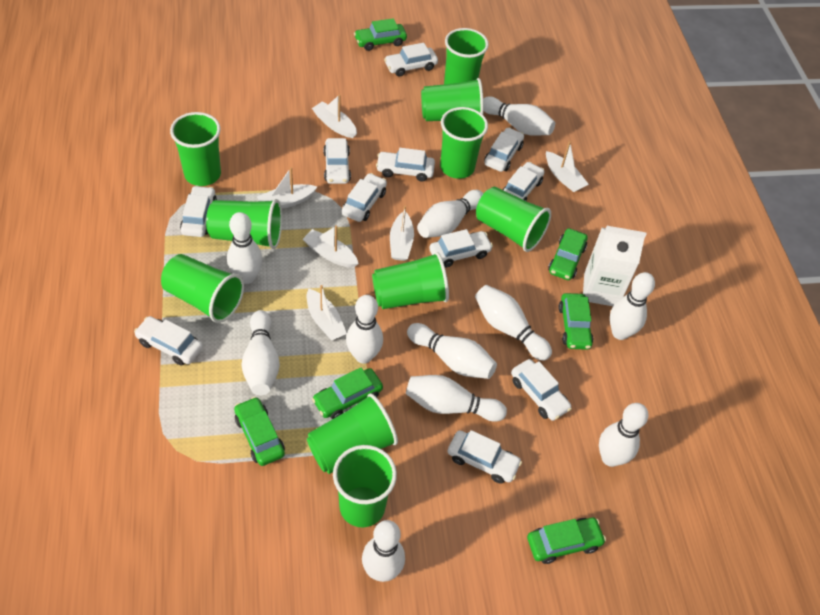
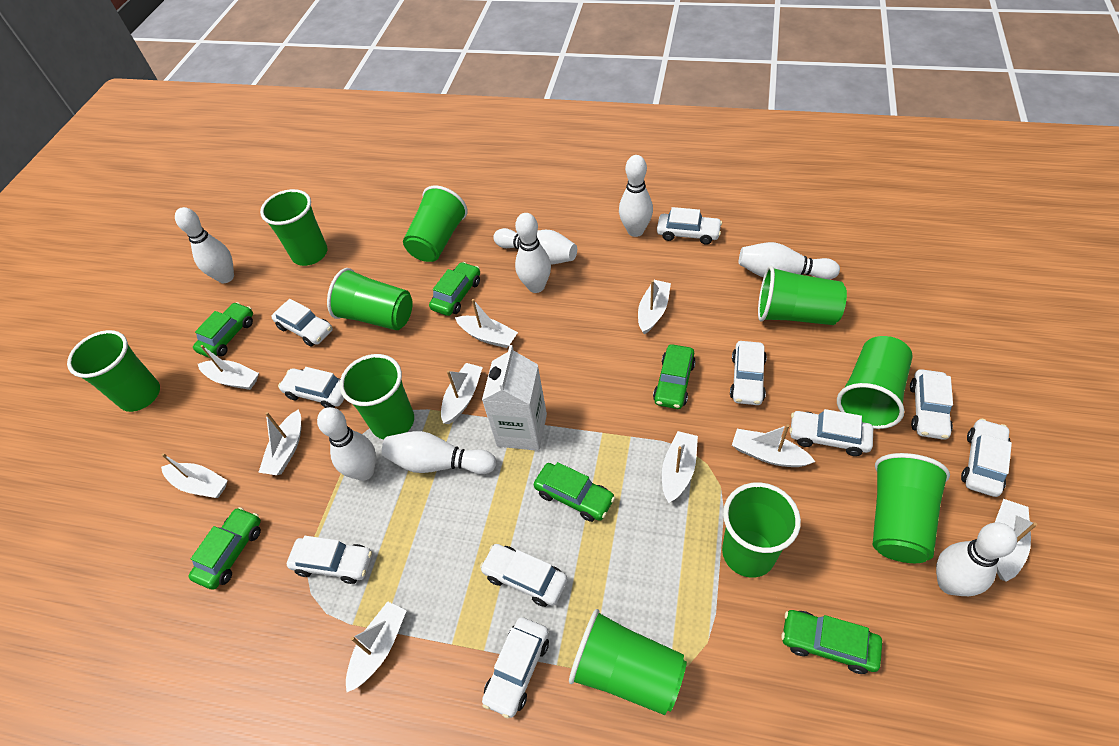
white boat: [257,167,317,209] [303,225,359,268] [307,285,347,341] [312,94,357,138] [390,206,414,261] [546,141,589,192] = 6 -> [161,453,228,498] [198,345,259,390] [258,409,301,475] [346,601,407,693] [441,363,483,424] [455,299,518,348] [638,280,671,334] [662,431,698,503] [732,424,816,467] [995,499,1037,582] = 10
white bowling pin: [227,212,263,284] [242,310,280,395] [346,295,383,364] [362,520,405,582] [406,375,507,422] [407,323,497,379] [417,190,484,238] [475,285,552,361] [483,96,555,136] [599,403,648,467] [610,272,655,340] = 11 -> [175,207,234,283] [317,407,376,481] [382,431,496,474] [493,228,577,265] [515,213,551,293] [619,155,653,237] [739,242,840,280] [936,522,1017,596] = 8
white car: [134,316,203,366] [180,185,217,237] [323,138,351,184] [342,173,387,222] [376,148,435,182] [384,43,438,77] [429,229,493,267] [447,430,522,484] [484,127,524,172] [502,162,545,201] [511,359,572,421] = 11 -> [271,299,333,346] [278,367,345,408] [287,536,372,584] [480,544,567,607] [482,617,549,719] [657,207,722,245] [730,341,767,405] [789,409,873,456] [910,369,953,440] [961,418,1012,497] = 10

